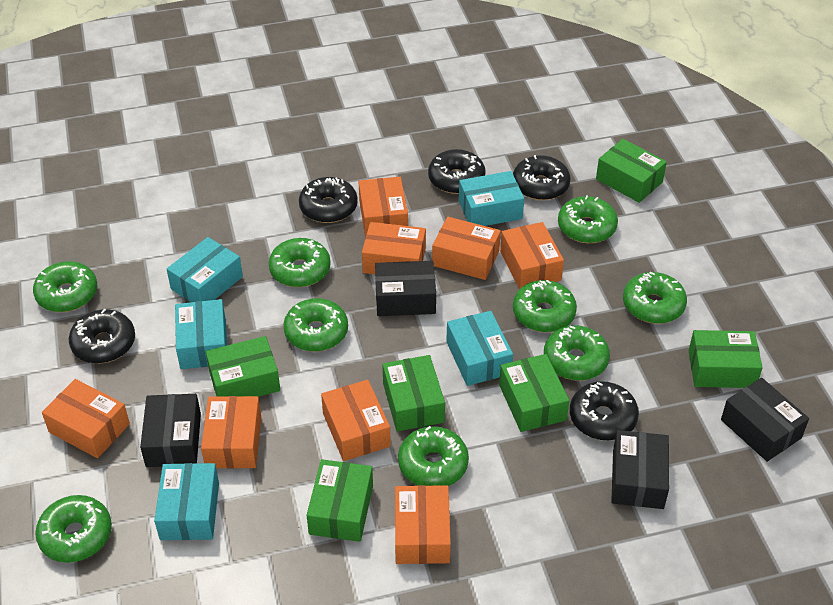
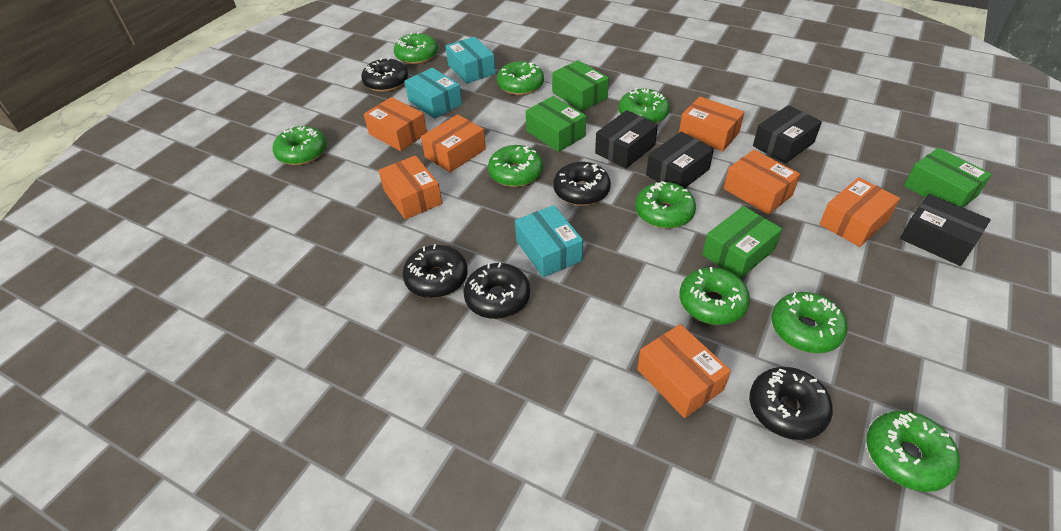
green box: [206,336,280,397] [307,459,373,542] [382,355,445,432] [499,354,569,432] [596,139,667,203] [688,330,763,388] = 6 -> [526,96,586,152] [552,60,609,111] [702,206,782,279] [904,148,992,208] = 4
orange box: [42,379,130,458] [201,396,261,469] [321,380,391,461] [358,177,408,237] [362,222,426,274] [395,485,451,564] [432,217,501,280] [500,222,564,290] = 8 -> [364,97,427,151] [378,155,442,219] [421,114,486,172] [637,324,731,418] [679,96,744,151] [724,150,800,215] [820,177,900,247] = 7
turquoise box: [154,463,219,540] [167,237,243,302] [175,299,227,369] [446,311,513,386] [459,171,524,226] = 5 -> [404,68,462,119] [445,36,496,84] [515,205,583,277] = 3

